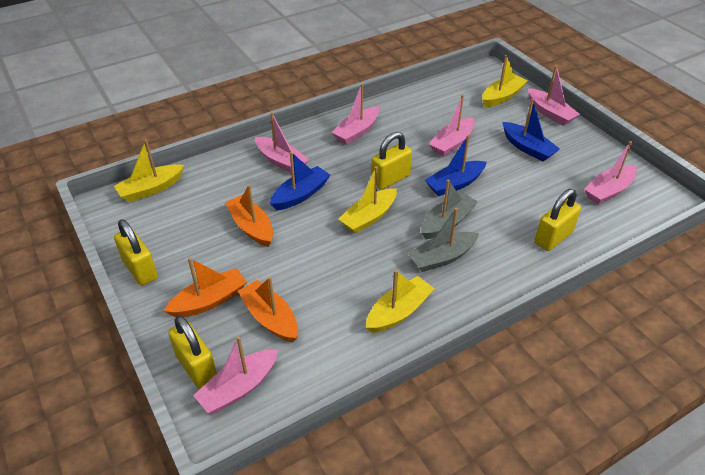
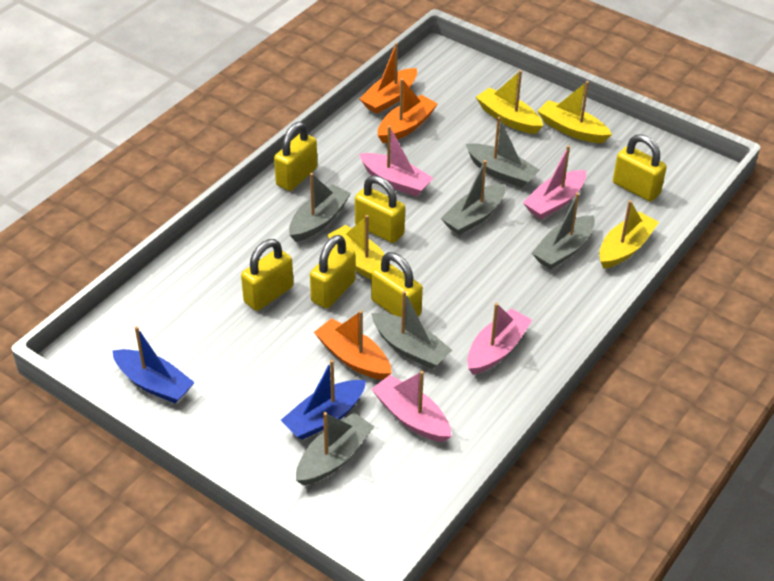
blue boat: [270,152,330,210] [425,135,486,196] [502,99,560,162] = 3 -> [112,326,195,404] [281,360,366,440] = 2
grey boat: [407,207,479,272] [421,179,478,239] = 2 -> [289,173,351,242] [296,412,375,485] [372,291,452,369] [441,160,506,235] [466,117,540,188] [532,193,595,270] = 6
pink boat: [193,336,278,413] [255,112,309,172] [331,83,379,145] [429,94,475,157] [528,65,580,126] [584,141,637,205] = 6 -> [359,126,433,197] [372,371,452,442] [467,303,532,375] [523,145,586,219] = 4
yellow padlock: [114,219,158,286] [168,316,217,388] [371,132,412,190] [535,189,581,251] = 4 -> [241,239,294,311] [274,122,317,191] [310,235,356,309] [355,175,405,243] [371,252,423,317] [613,134,667,202] = 6

